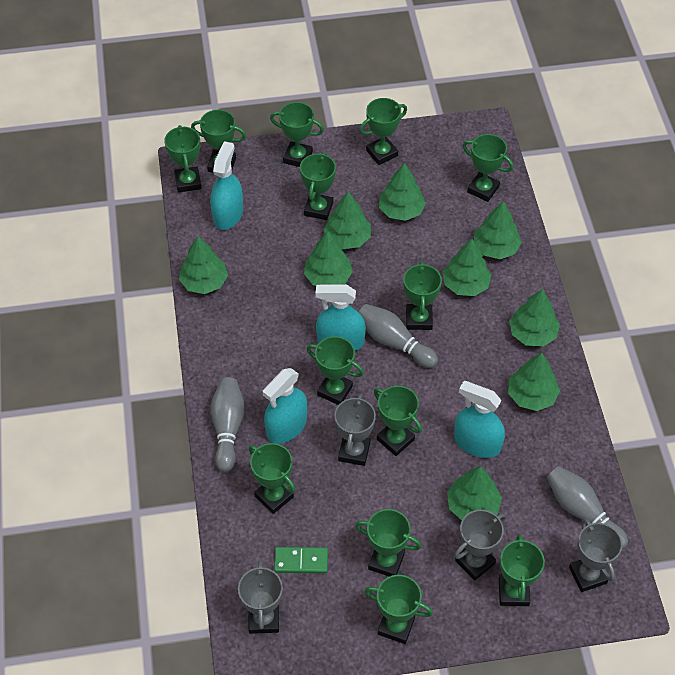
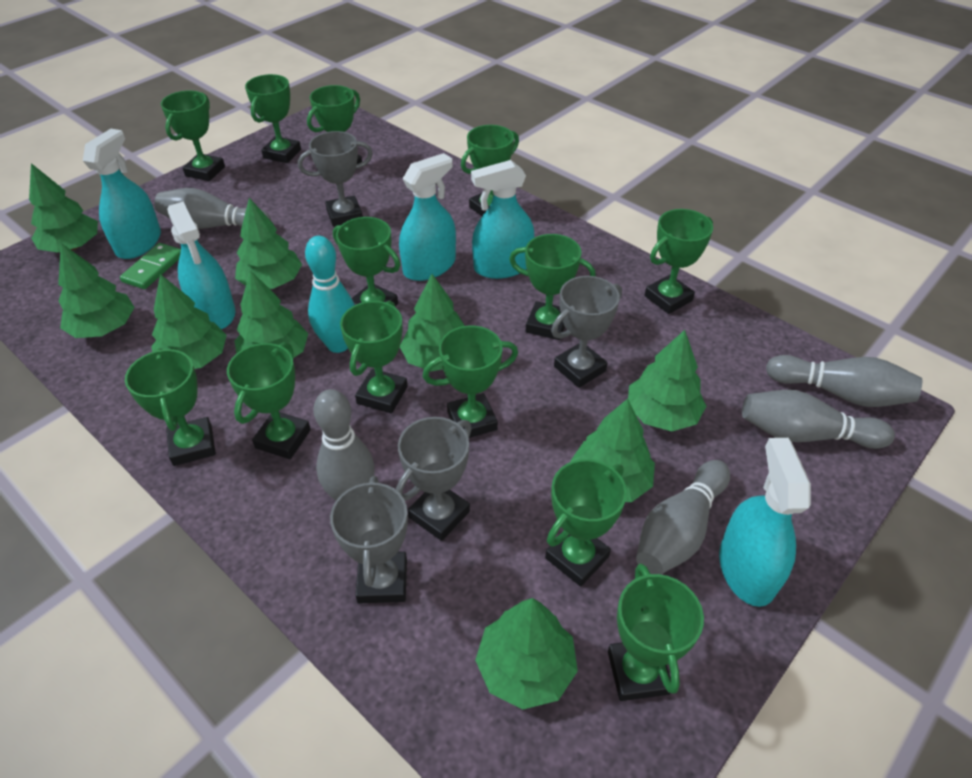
grey bowling pin: [210,377,245,472] [359,304,438,368] [547,466,628,549] = 3 -> [154,188,271,229] [313,389,375,501] [636,460,730,574] [742,390,895,449] [766,355,922,407] = 5
turquoise bowling pin: none = 0 -> [305,236,355,353] = 1
turquoise spray bottle: [210,141,243,230] [263,368,307,444] [315,284,366,351] [454,381,505,458] = 4 -> [83,129,161,259] [167,201,235,329] [399,153,456,281] [471,160,534,279] [719,438,811,607] = 5

